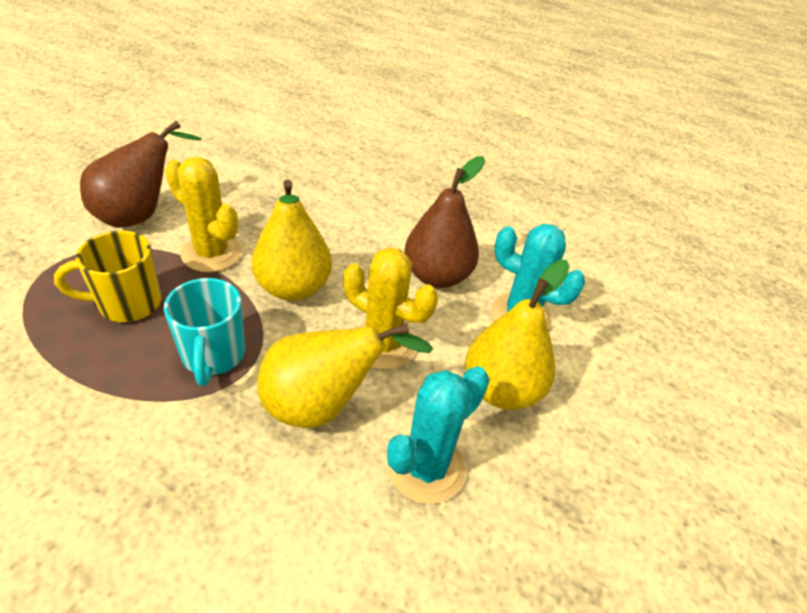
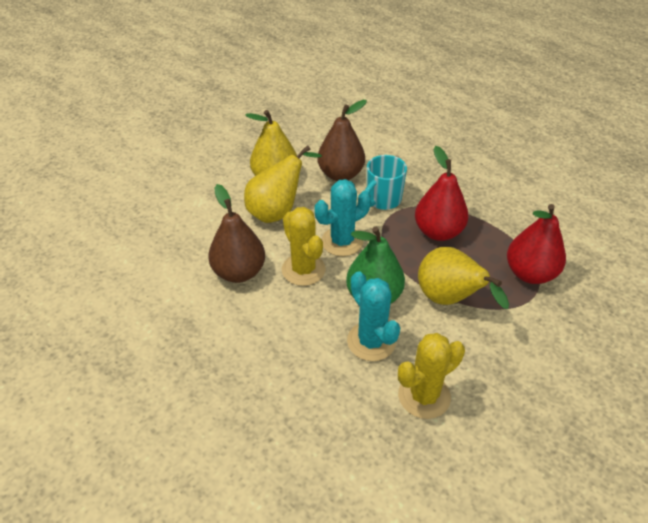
green pear: none = 0 -> [346,227,405,303] = 1
red pear: none = 0 -> [415,146,468,241] [507,204,566,284] = 2
yellow mug: [54,231,161,322] = 1 -> none = 0

